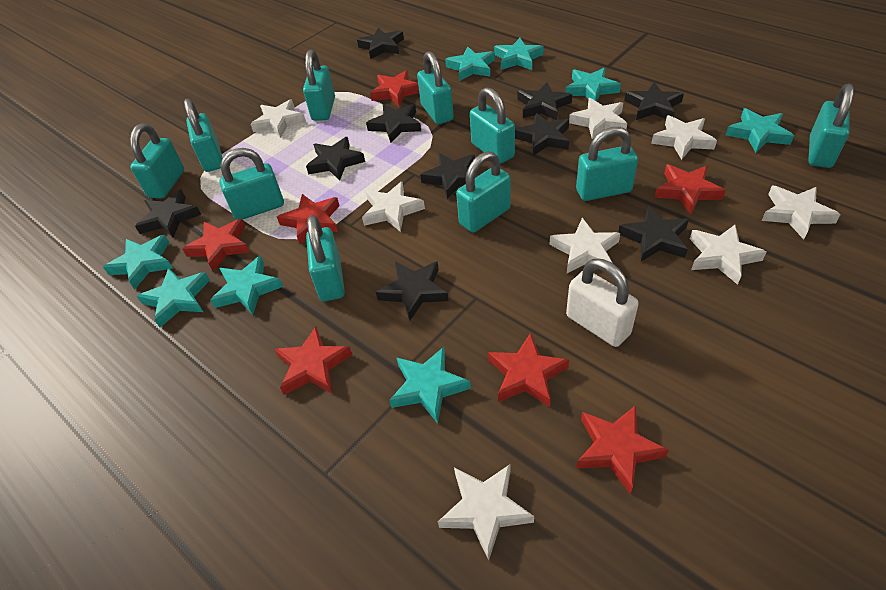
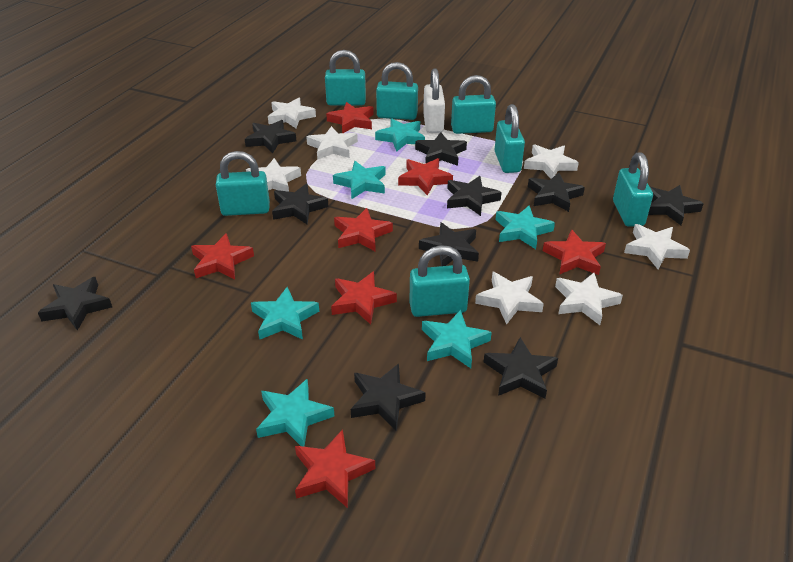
turquoise padlock: [130,123,184,198] [184,98,223,172] [219,148,284,220] [303,49,335,121] [306,215,345,301] [417,51,454,124] [456,151,511,233] [470,87,515,164] [576,127,638,201] [808,83,854,168] = 10 -> [216,151,270,216] [325,50,366,105] [376,62,418,120] [409,245,470,317] [451,75,496,134] [495,104,525,173] [613,152,653,227] = 7
turquoise star: [103,235,173,289] [137,268,210,327] [210,256,283,315] [389,347,471,424] [445,47,495,81] [494,38,544,70] [565,68,621,102] [726,108,794,153] = 8 -> [251,287,319,340] [256,379,334,447] [333,161,386,199] [375,118,425,152] [422,310,492,368] [496,205,555,249] = 6
white star: [250,99,306,138] [362,182,425,232] [438,465,534,560] [549,218,620,273] [569,98,627,139] [651,115,717,160] [690,225,767,285] [762,186,841,239] = 8 -> [246,158,301,192] [268,98,316,128] [306,126,358,160] [475,272,544,325] [524,145,579,179] [555,273,623,325] [624,224,690,270] = 7

